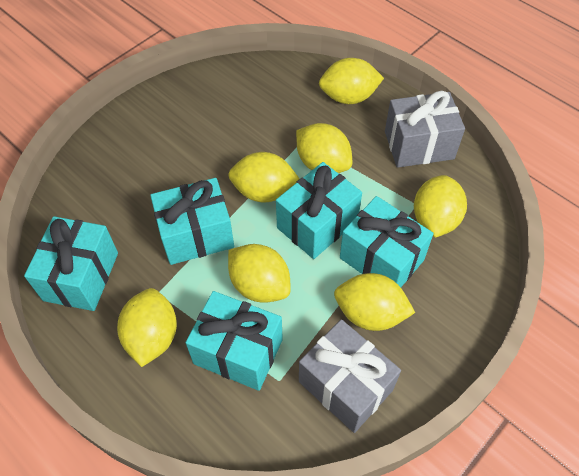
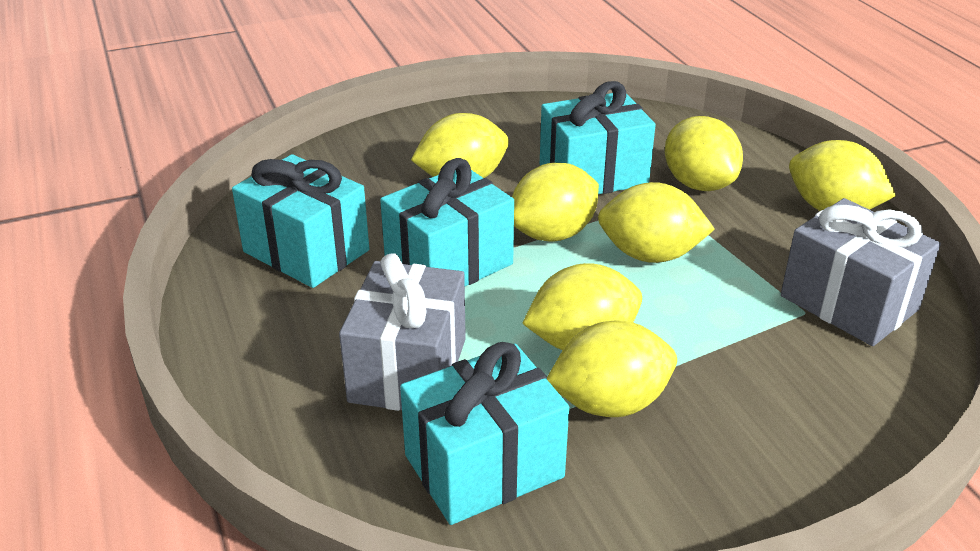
turquoise gift: [24,216,118,311] [150,178,234,265] [186,291,283,391] [276,162,362,259] [340,196,434,287] = 5 -> [232,154,369,288] [380,158,514,286] [400,342,569,525] [540,81,656,194] = 4

